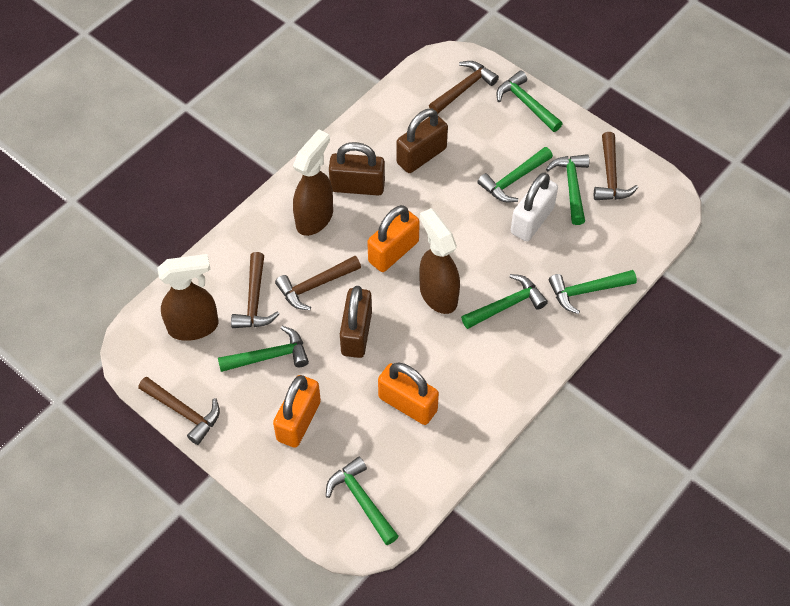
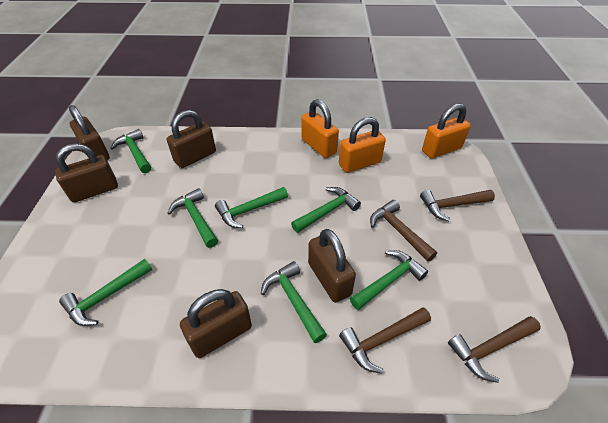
brown hammer: [138,376,220,445] [231,252,279,328] [275,256,361,310] [429,61,499,114] [594,132,638,200] = 5 -> [339,307,431,374] [370,200,437,262] [420,190,495,221] [448,316,541,383] = 4
brown padlock: [329,142,385,196] [340,286,372,358] [396,109,448,173] = 3 -> [55,144,118,202] [69,105,110,160] [167,110,216,168] [180,289,252,358] [308,229,356,303] = 5
brown spray bottle: [157,254,218,341] [293,129,333,236] [419,208,460,314] = 3 -> none = 0
white padlock: [511,172,558,241] = 1 -> none = 0

